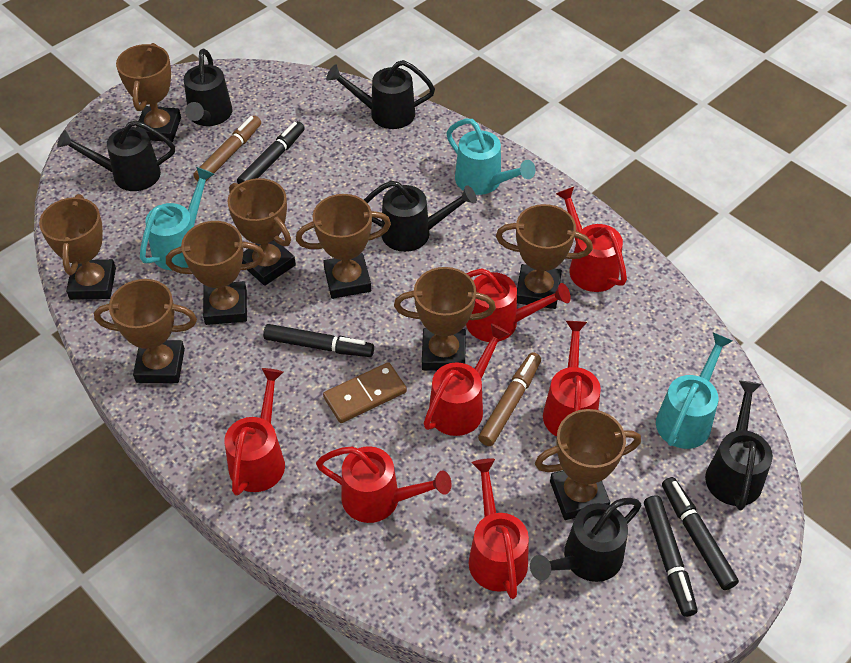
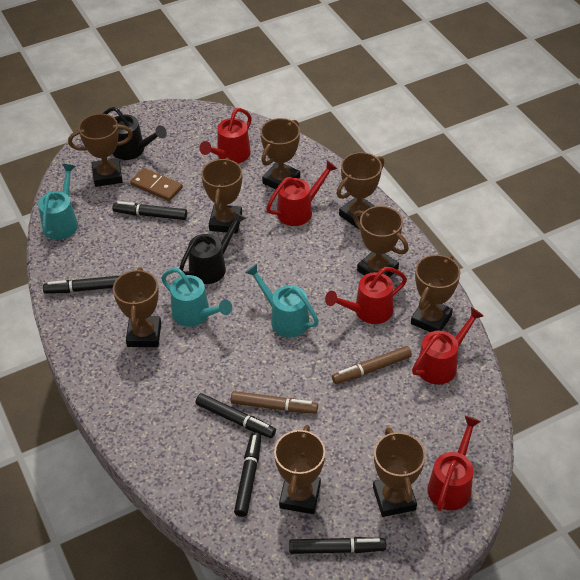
black marker: [237,121,305,184] [263,324,374,357] [644,495,697,617] [662,477,739,590] = 4 -> [43,275,121,294] [113,201,187,220] [196,393,276,438] [234,432,261,517] [289,537,386,554] = 5
black watering can: [57,120,175,191] [184,49,232,126] [326,60,435,129] [364,181,477,252] [530,498,642,582] [705,380,773,510] = 6 -> [103,107,167,160] [179,211,246,284] = 2
red watering can: [225,368,285,496] [316,446,452,523] [423,323,510,436] [466,268,571,342] [469,458,529,599] [543,321,601,437] [556,187,627,292] = 7 -> [199,108,252,163] [266,160,338,226] [325,267,407,324] [412,307,484,385] [428,416,481,511] = 5

